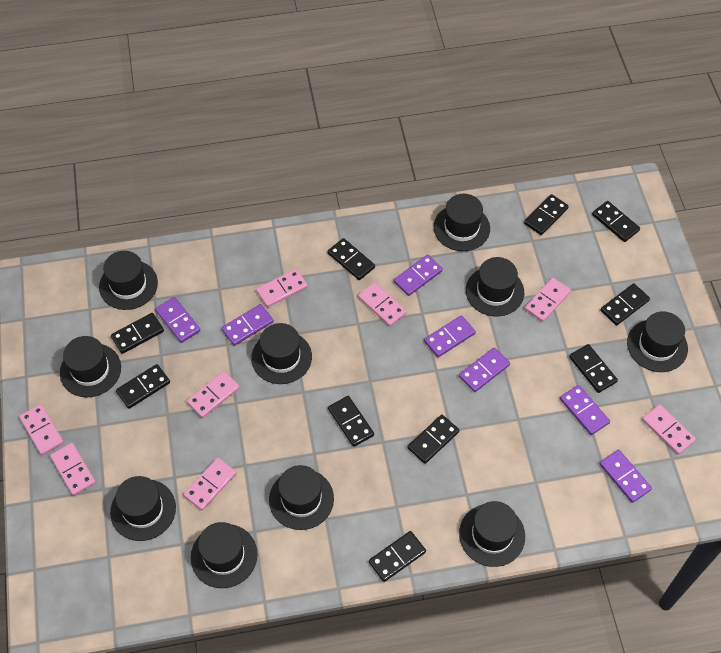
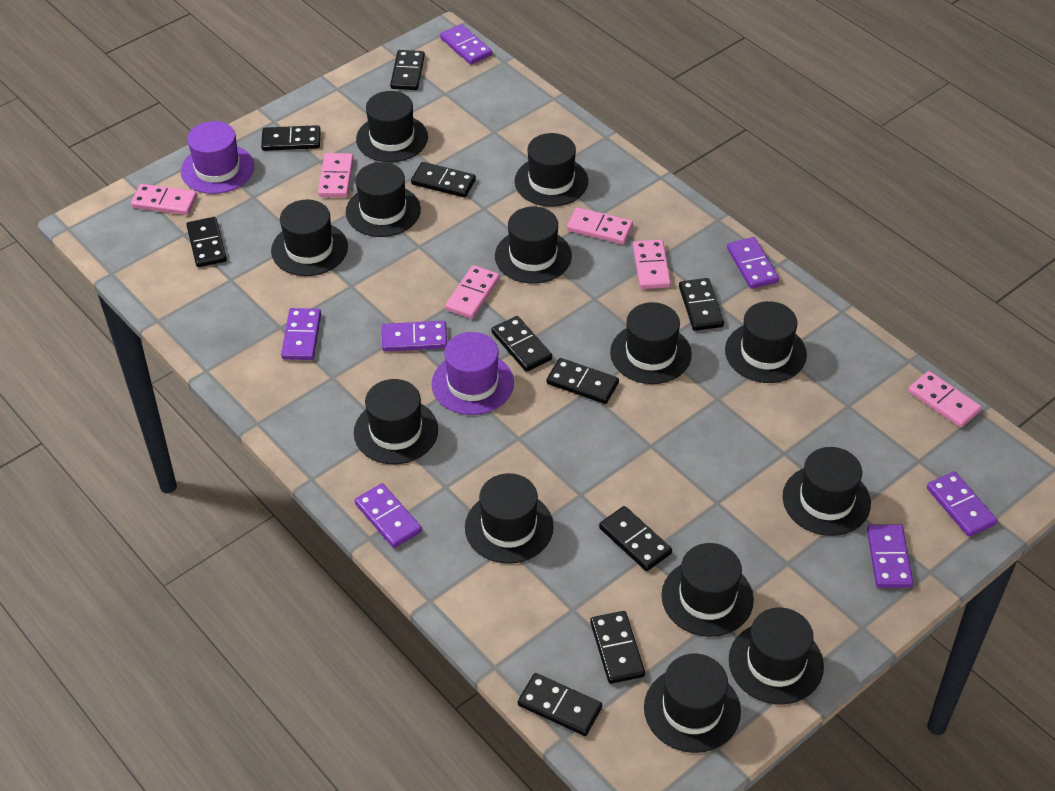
black hat: [60,336,121,397] [99,251,158,310] [110,476,176,541] [191,522,258,588] [251,323,312,384] [269,465,334,530] [433,194,490,251] [459,501,525,567] [466,257,524,316] [627,311,688,372] = 10 -> [271,200,348,276] [346,162,421,237] [354,379,438,464] [356,91,428,162] [465,473,554,564] [495,207,572,284] [515,133,588,207] [610,302,692,384] [644,654,741,753] [661,543,754,637] [725,301,807,383] [729,608,824,704] [783,447,871,536] = 13
pink domino: [19,404,64,455] [50,443,96,496] [183,458,236,510] [187,371,240,418] [256,269,308,307] [358,282,407,326] [525,278,571,322] [642,404,696,455] = 8 -> [131,184,197,215] [318,153,354,197] [445,265,500,319] [567,207,633,244] [633,240,671,289] [908,371,982,428] = 6
purple hat: none = 0 -> [181,121,254,194] [431,332,514,415] = 2

